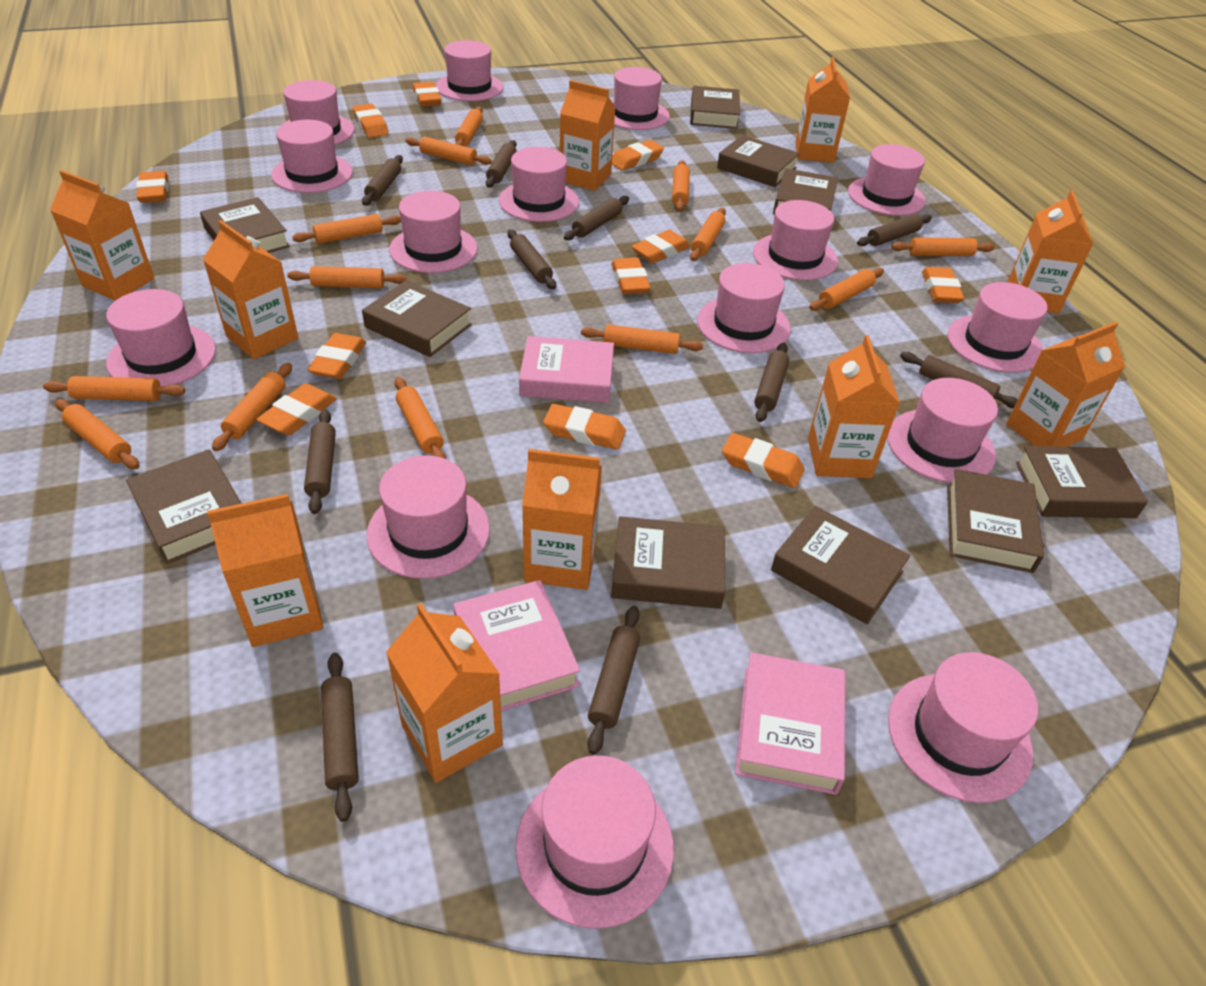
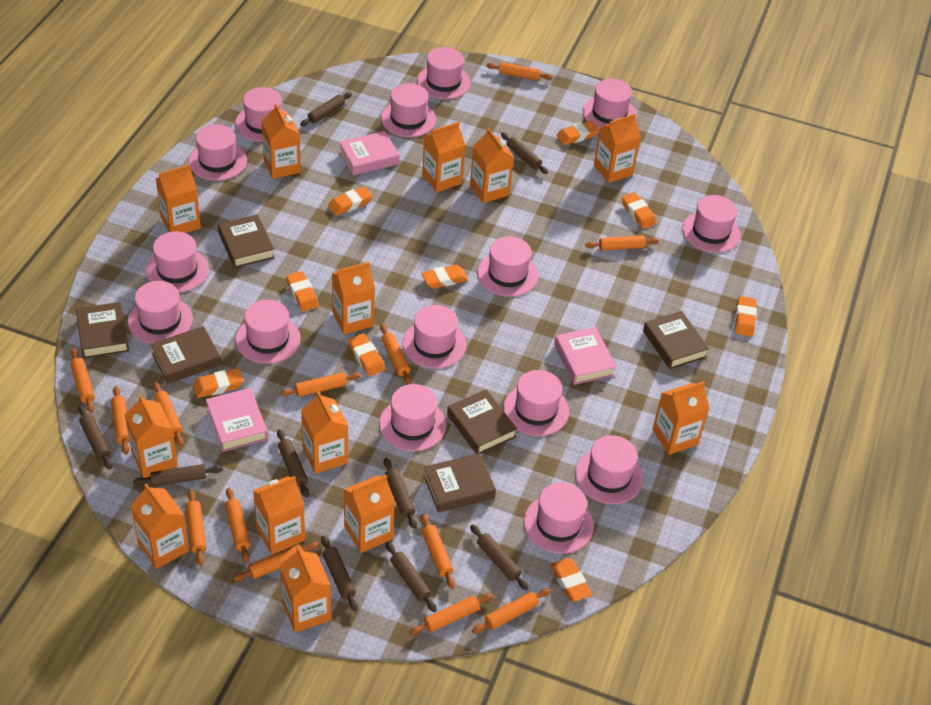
brown book: [126,449,242,564] [200,197,290,253] [362,280,472,357] [611,516,725,609] [690,86,740,129] [717,135,800,187] [771,506,910,624] [773,168,838,215] [947,469,1044,573] [1016,446,1148,518] = 10 -> [76,302,129,359] [150,326,221,384] [218,214,275,268] [423,453,496,512] [447,389,517,454] [643,311,709,369] = 6
brown rolling pin: [304,410,336,514] [321,653,359,822] [362,155,403,206] [486,140,517,188] [507,229,556,289] [564,196,629,240] [587,606,640,755] [754,343,789,422] [857,214,932,246] [900,352,1018,408] = 10 -> [78,405,112,469] [133,464,223,487] [277,429,309,498] [300,92,352,126] [321,536,358,611] [384,458,417,529] [386,542,437,612] [470,525,529,590] [501,132,548,174] = 9
orange carton: [50,170,155,301] [203,220,298,359] [207,494,323,647] [386,603,503,783] [522,449,602,590] [560,80,616,191] [795,57,850,163] [808,335,900,478] [1006,322,1126,447] [1007,190,1094,314] = 10 -> [125,394,178,478] [131,484,189,569] [156,164,201,233] [253,476,305,554] [262,104,301,179] [280,547,331,633] [301,391,348,474] [332,262,375,334] [344,475,395,553] [422,122,465,193] [470,128,514,203] [594,114,641,183] [652,381,709,455] = 13
orange eraser: [136,171,169,203] [257,383,337,435] [307,333,366,379] [353,104,389,138] [413,82,442,107] [543,404,626,449] [612,140,664,171] [612,257,650,294] [631,230,690,263] [722,433,805,488] [922,267,964,303] = 11 -> [193,368,244,398] [286,271,319,312] [328,186,373,216] [348,333,385,376] [421,265,468,289] [550,558,592,602] [557,121,599,145] [621,192,657,229] [735,296,757,337] = 9

